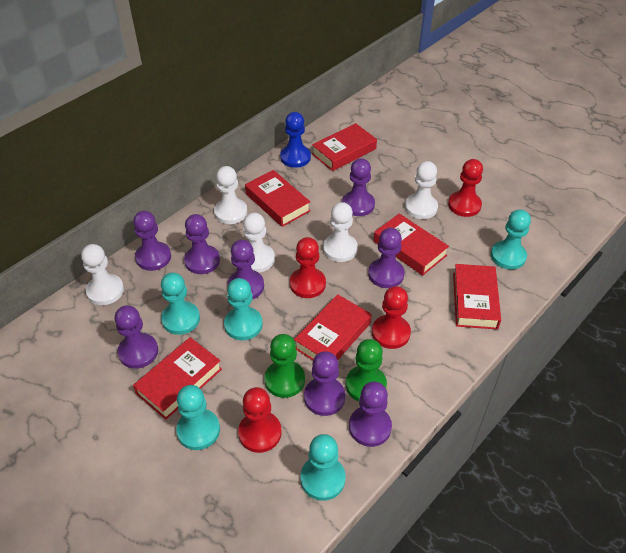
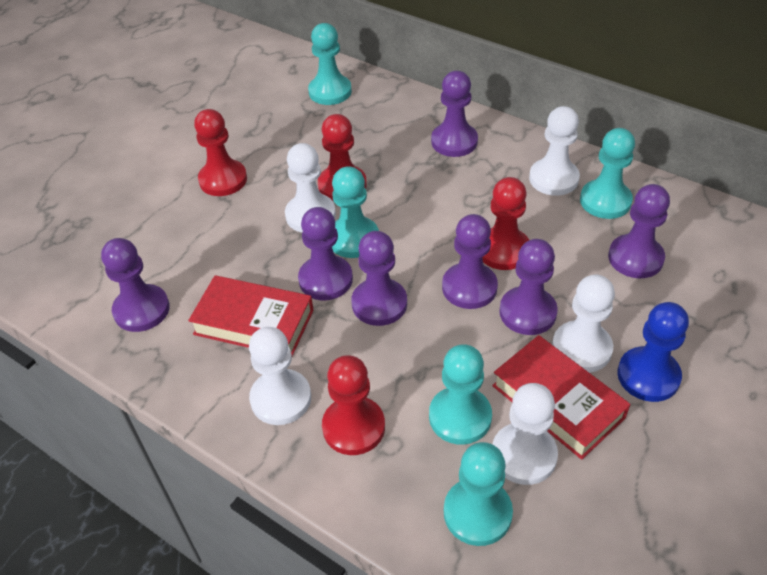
green pawn: [264,334,305,398] [346,339,387,401] = 2 -> none = 0
purple pawn: [115,305,158,369] [133,211,171,271] [184,214,220,274] [227,240,264,299] [304,351,345,416] [342,158,375,216] [349,381,392,447] [368,228,405,288] = 8 -> [101,238,170,332] [298,207,353,300] [351,231,407,326] [431,71,478,157] [442,214,498,309] [499,239,558,335] [608,184,670,278] = 7
red book: [133,337,222,420] [245,170,311,227] [294,294,371,360] [312,123,377,171] [374,213,449,276] [453,264,501,330] = 6 -> [188,275,314,356] [492,335,631,460] = 2

